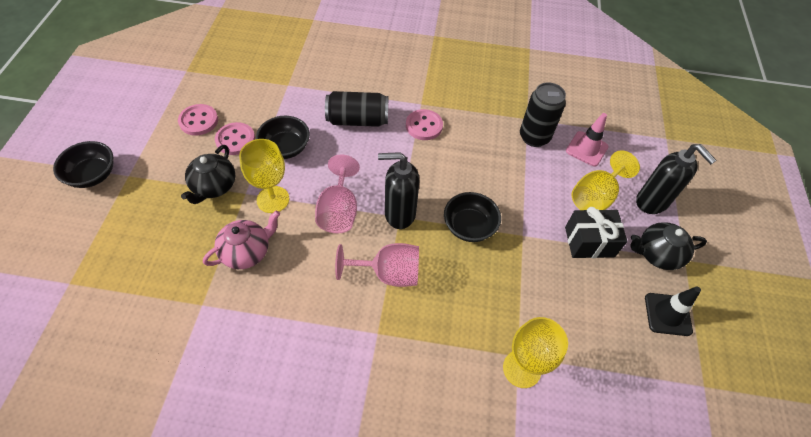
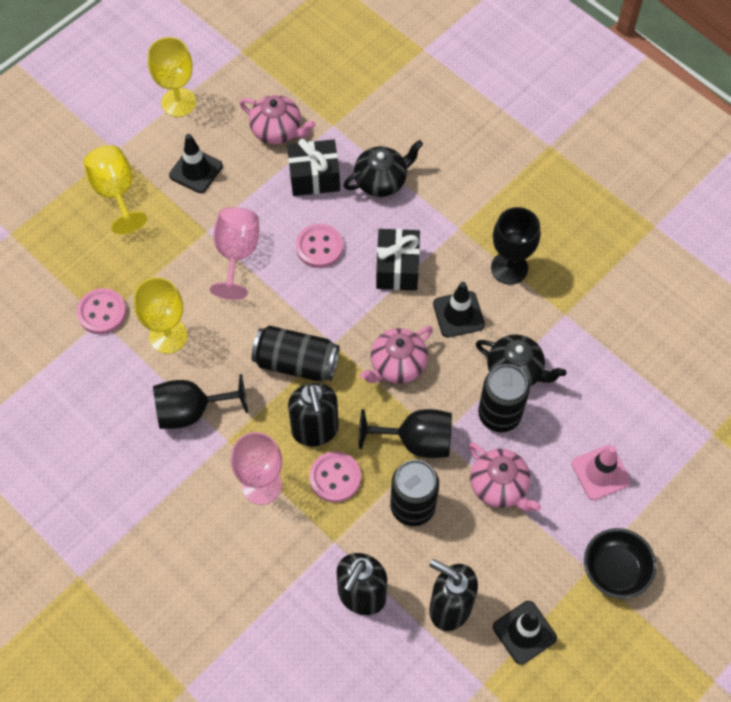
black bowl: [53,141,113,188] [256,116,310,159] [444,192,501,242] = 3 -> [584,528,656,599] = 1
black can: [325,91,388,127] [520,82,566,147] = 2 -> [252,326,340,381] [390,460,439,526] [478,364,530,432] = 3
black gift: [565,207,627,258] = 1 -> [287,139,340,196] [376,229,420,291] = 2
black goblet: none = 0 -> [153,374,248,429] [359,409,452,458] [491,207,540,285] = 3
black soap dispenser: [378,152,420,229] [636,144,717,214] = 2 -> [288,383,339,446] [337,553,388,615] [429,559,478,631] = 3
black traffic cone: [645,286,701,336] = 1 -> [169,134,223,193] [433,282,485,337] [493,601,557,665] = 3
pink teapot: [203,210,280,269] = 1 -> [240,95,316,144] [360,326,433,384] [468,442,541,512] = 3

